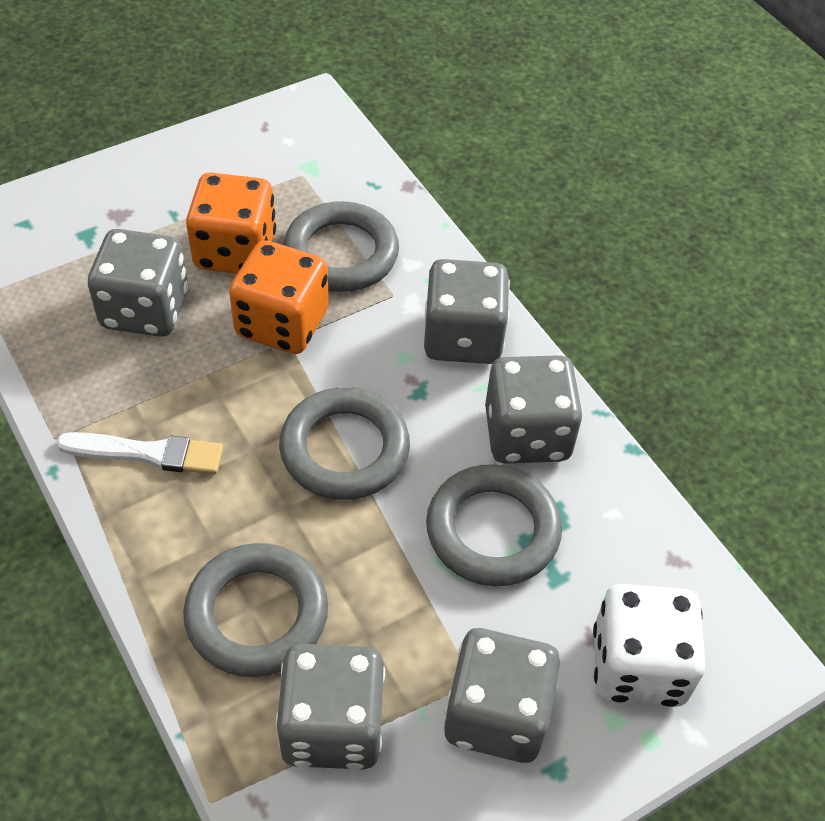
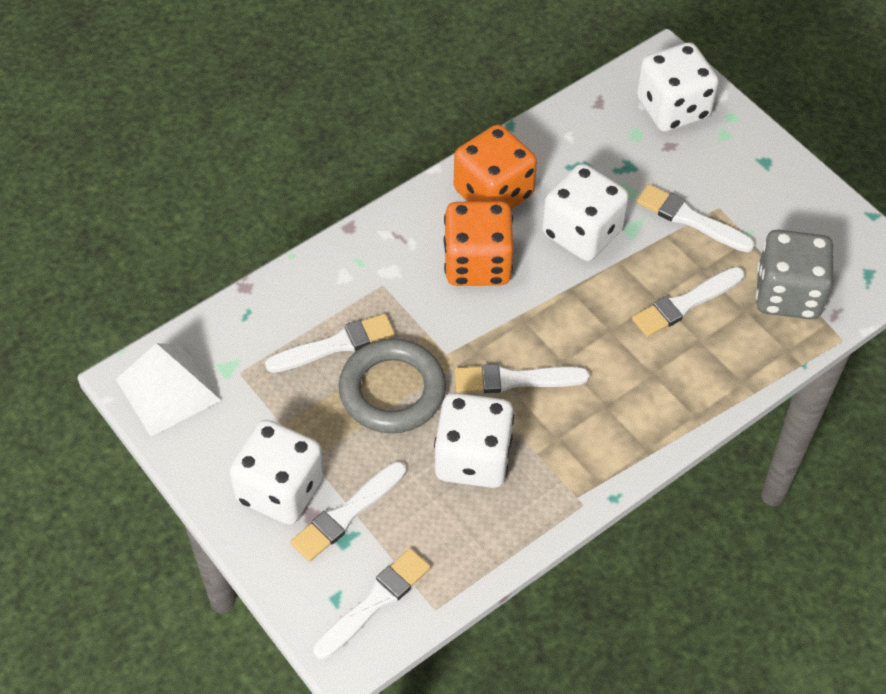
grey dice: [88,229,188,337] [276,644,385,770] [424,259,510,364] [444,628,560,763] [485,355,583,464] = 5 -> [756,230,834,319] = 1
grey ring: [183,543,328,677] [279,387,410,500] [284,201,399,292] [426,464,562,586] = 4 -> [339,338,446,433] = 1
white brush: [56,432,223,474] = 1 -> [265,313,395,373] [290,461,406,562] [313,548,431,659] [454,364,590,393] [632,267,745,337] [636,184,755,252] = 6
white dice: [593,584,706,707] = 1 -> [230,420,324,525] [434,393,514,488] [542,164,629,261] [637,42,719,132] = 4
white pyramid: none = 0 -> [116,343,222,436] = 1

